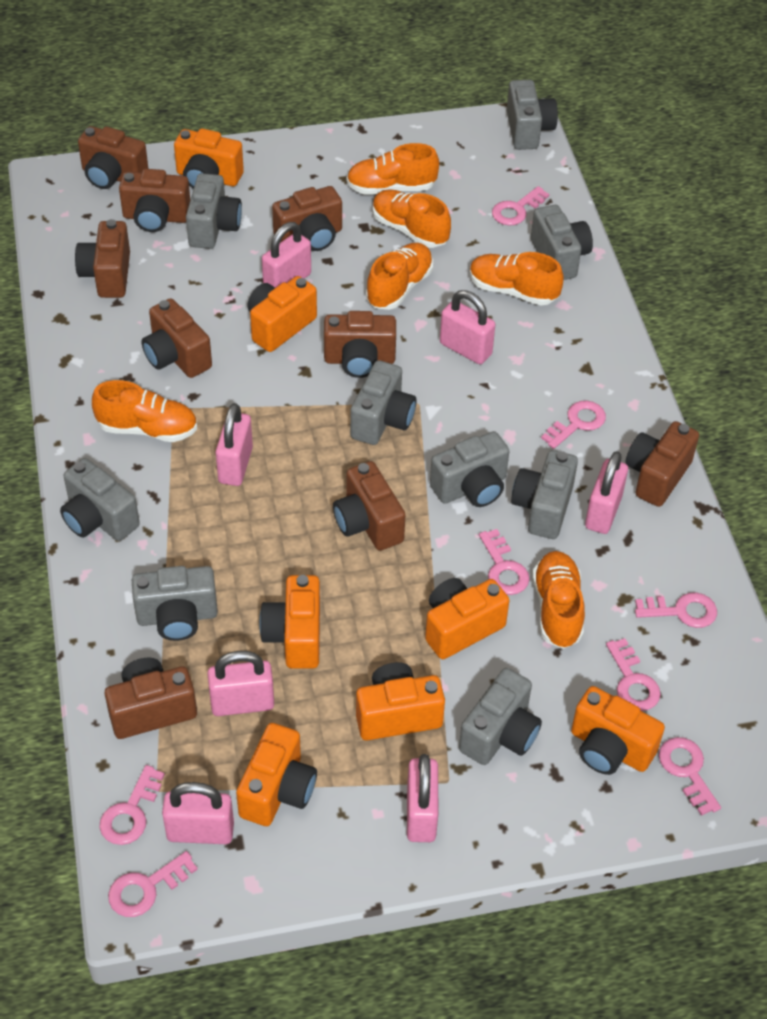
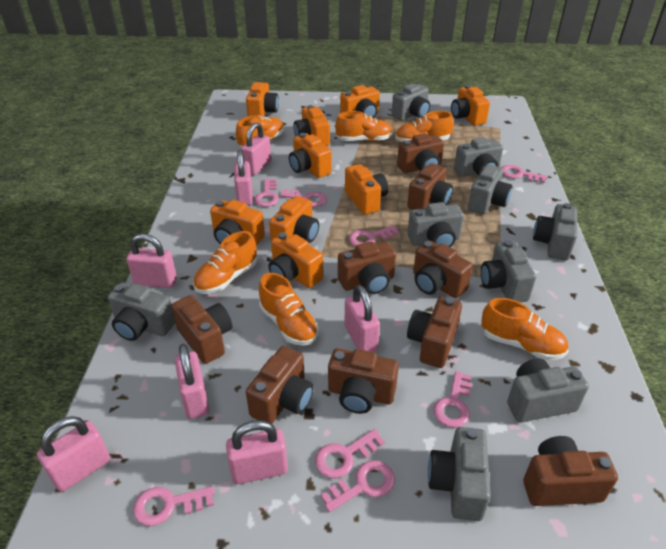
orange camera: [174,128,244,189] [236,723,317,826] [248,276,317,352] [259,575,320,669] [356,662,445,740] [425,578,510,659] [571,686,665,775] = 7 -> [210,200,265,245] [246,82,279,116] [268,231,323,288] [269,196,319,243] [289,133,331,178] [294,105,330,147] [340,85,380,118] [345,164,388,215] [451,85,490,126] = 9

